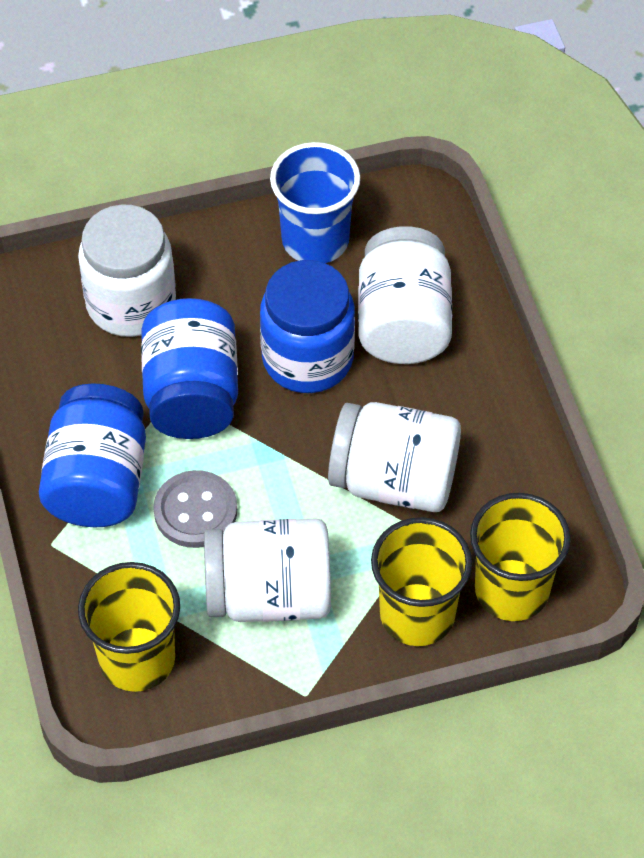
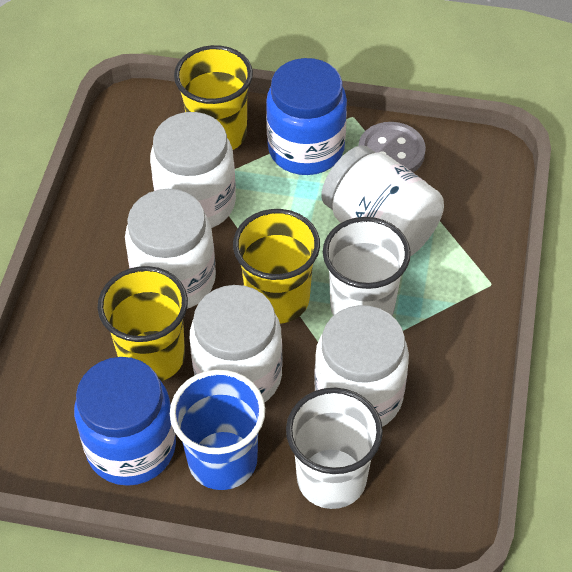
blue jar: [39,383,146,527] [141,298,238,439] [260,260,355,393] = 3 -> [74,357,176,486] [266,58,347,175] = 2
white cup: none = 0 -> [286,388,383,509] [323,217,411,316] = 2
white jar: [78,204,176,337] [204,519,331,622] [328,402,461,512] [358,226,452,364] = 4 -> [125,189,216,309] [150,112,236,228] [190,285,283,403] [314,305,409,427] [321,145,444,257] = 5

